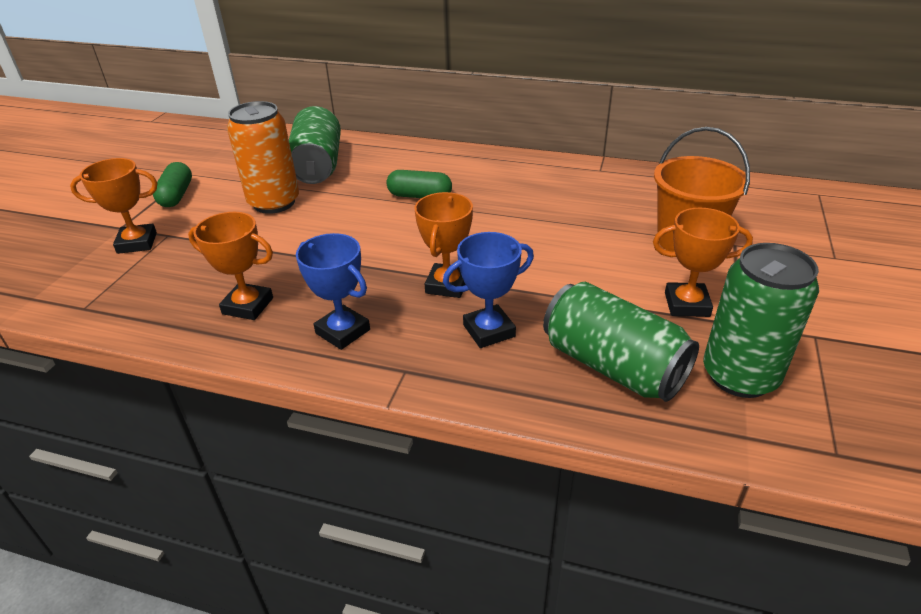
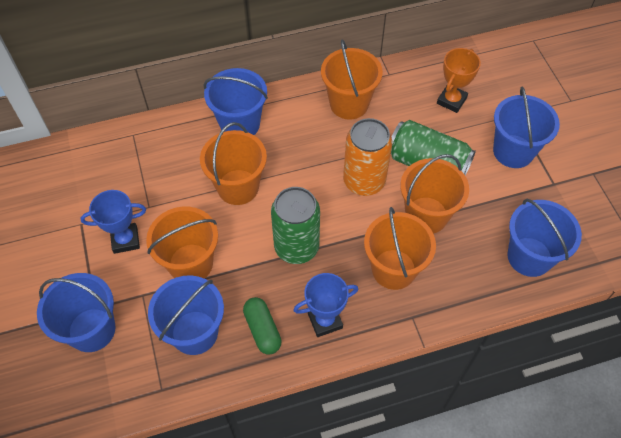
blue bucket: none = 0 -> [37,273,116,352] [148,275,224,355] [203,68,268,135] [493,87,560,168] [507,199,582,277] = 5
green can: [289,106,341,184] [543,282,699,402] [703,243,819,398] = 3 -> [271,187,320,264] [391,120,476,176] = 2
green capsule: [153,162,192,207] [386,170,452,198] = 2 -> [243,297,282,355] = 1
orange bucket: [654,127,750,252] = 1 -> [146,207,218,279] [200,122,267,205] [321,39,383,120] [364,207,436,290] [400,154,469,234] = 5
orange trophy: [70,158,157,254] [188,212,273,320] [414,192,473,298] [653,208,753,317] = 4 -> [437,48,481,113] = 1

